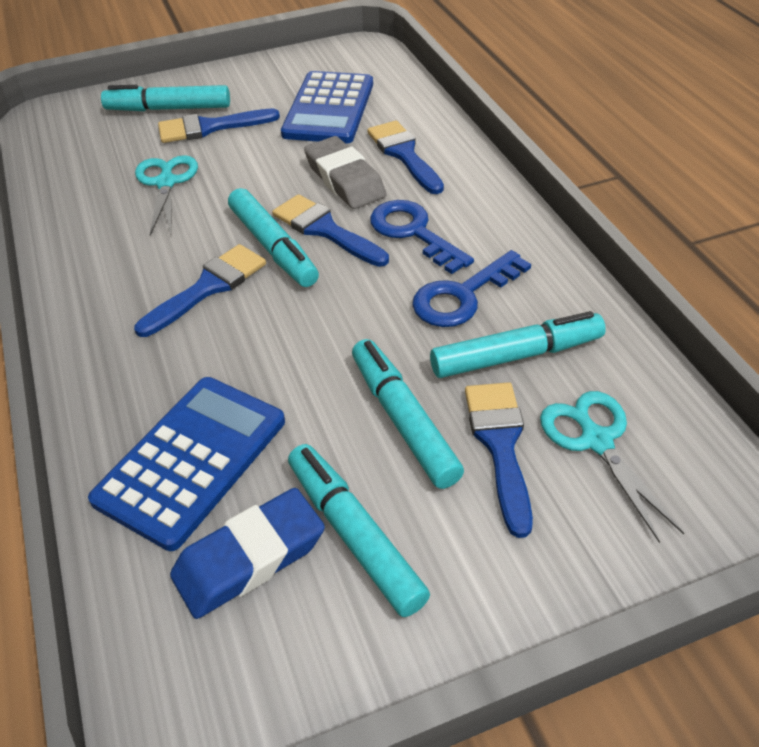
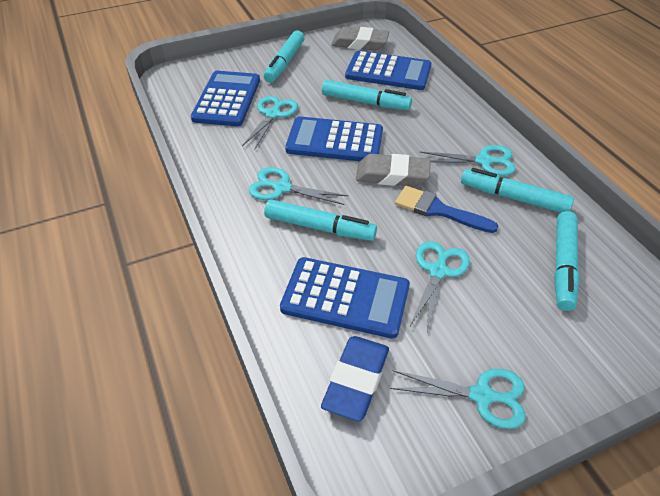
blue brush: [134,244,266,337] [158,108,280,143] [272,194,389,267] [367,120,444,194] [465,382,533,538] = 5 -> [395,186,498,233] = 1
blue calculator: [88,377,285,551] [281,71,373,144] = 2 -> [191,71,260,126] [280,257,410,339] [285,116,383,161] [345,50,432,90] = 4
blue key: [370,200,474,274] [412,250,531,327] = 2 -> none = 0
grey eraser: [304,136,386,209] = 1 -> [331,27,389,50] [356,154,431,186] = 2
turquoise scissors: [135,155,198,235] [540,391,684,543] = 2 -> [242,96,298,149] [249,167,349,205] [390,369,526,429] [410,241,470,332] [420,145,516,176] = 5

